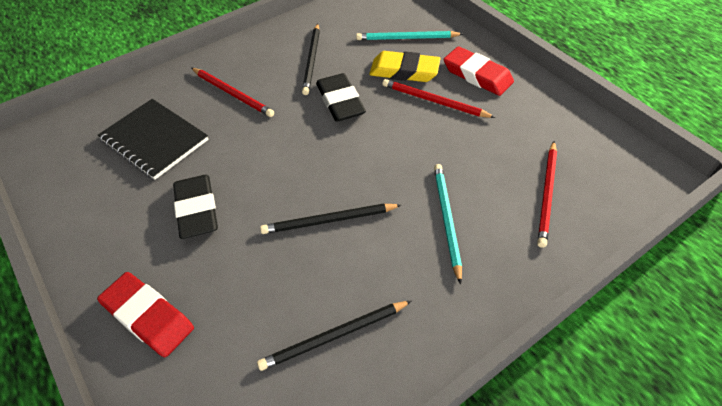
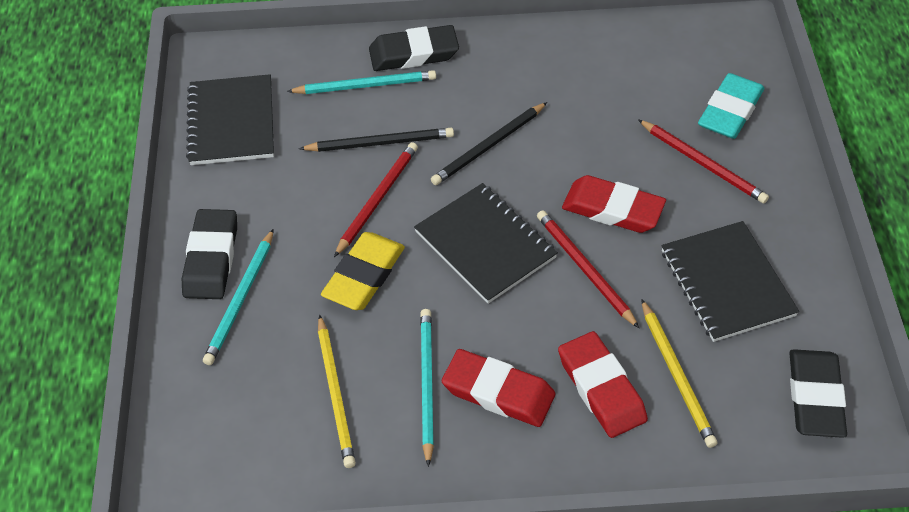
black eraser: [173,175,218,239] [316,73,366,122] = 2 -> [182,209,237,299] [369,25,459,71] [789,349,847,438] = 3
black notebook: [98,99,209,180] = 1 -> [186,74,274,165] [414,183,558,304] [662,221,799,342] = 3
black pencil: [257,301,411,371] [260,204,401,234] [302,24,320,95] = 3 -> [299,128,454,152] [431,102,547,185] = 2
red eraser: [97,272,194,357] [444,46,514,96] = 2 -> [442,349,555,427] [558,331,648,438] [562,175,666,233] = 3
turquoise eraser: none = 0 -> [698,73,764,139] = 1
turquoise pencil: [356,31,463,40] [434,164,462,284] = 2 -> [203,229,274,365] [287,70,436,94] [420,309,434,467] = 3
yellow pencil: none = 0 -> [318,315,356,468] [641,299,717,448] = 2

